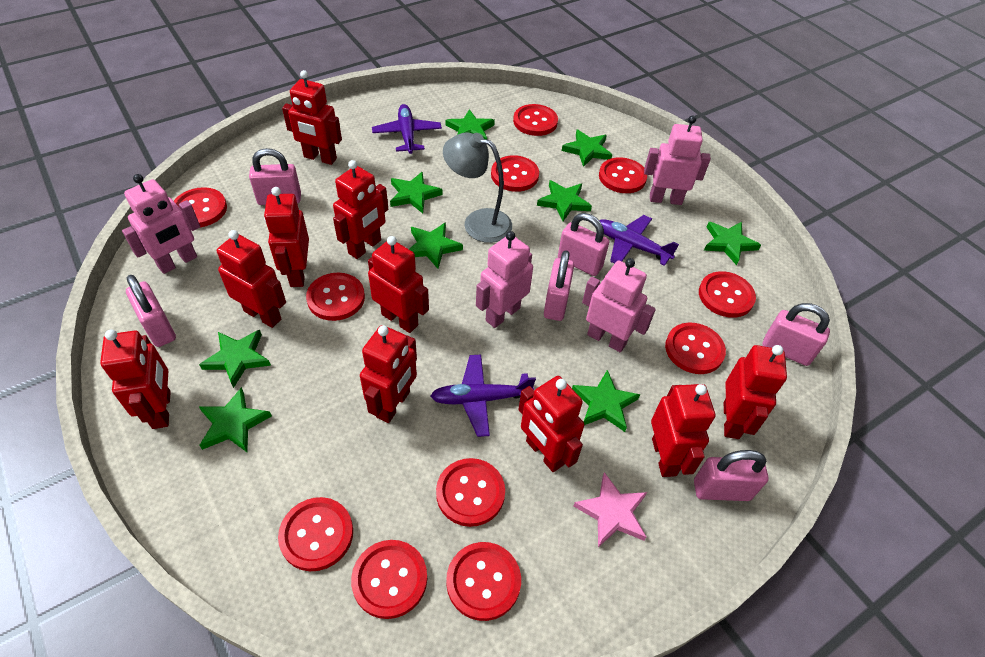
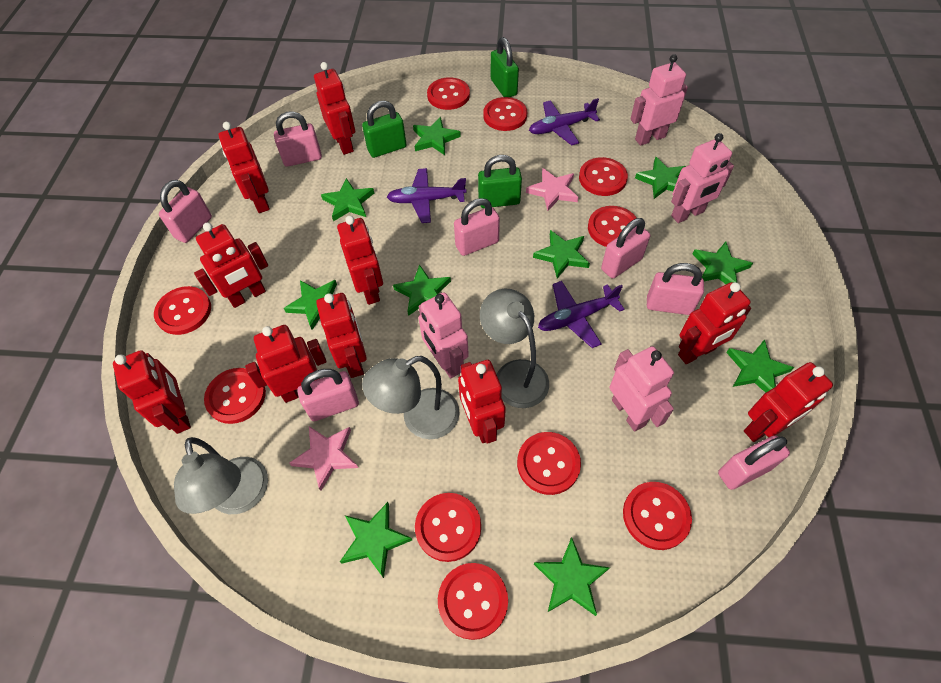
green padlock: none = 0 -> [362,101,407,158] [478,155,522,208] [491,37,519,97] = 3
green star: [199,330,271,388] [199,387,272,452] [390,172,443,213] [409,222,463,269] [446,109,495,139] [537,180,592,221] [562,129,612,167] [572,370,640,432] [704,222,761,265] = 9 -> [284,280,337,330] [321,178,374,221] [340,502,412,578] [393,264,451,316] [413,117,461,155] [533,230,590,278] [534,537,610,616] [635,157,686,199] [692,242,753,284] [726,339,794,393] = 10
grey lamp: [443,133,512,243] = 1 -> [174,437,268,514] [362,356,460,439] [480,289,549,408] = 3
pink padlock: [126,275,176,347] [249,148,301,205] [544,250,574,321] [558,213,609,276] [694,450,768,501] [762,303,830,366] = 6 -> [159,180,212,243] [274,111,322,167] [297,369,359,421] [454,198,500,256] [601,218,650,279] [647,263,704,315] [718,435,790,490] = 7
pink star: [574,472,647,547] = 1 -> [289,426,358,491] [526,168,578,211] = 2
red button: [174,187,227,227] [278,497,353,571] [306,273,365,321] [351,540,427,619] [436,458,505,527] [446,542,521,621] [491,155,539,192] [513,104,558,136] [599,157,647,193] [665,323,726,374] [699,271,756,318] = 11 -> [154,286,211,335] [204,368,266,424] [415,493,481,562] [427,77,470,110] [438,563,508,640] [483,97,527,131] [517,432,581,495] [579,157,628,196] [588,206,637,247] [623,482,692,550] = 10

